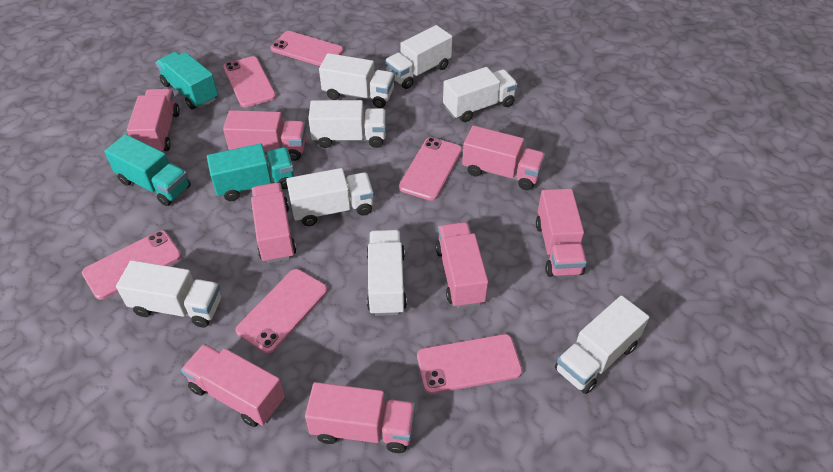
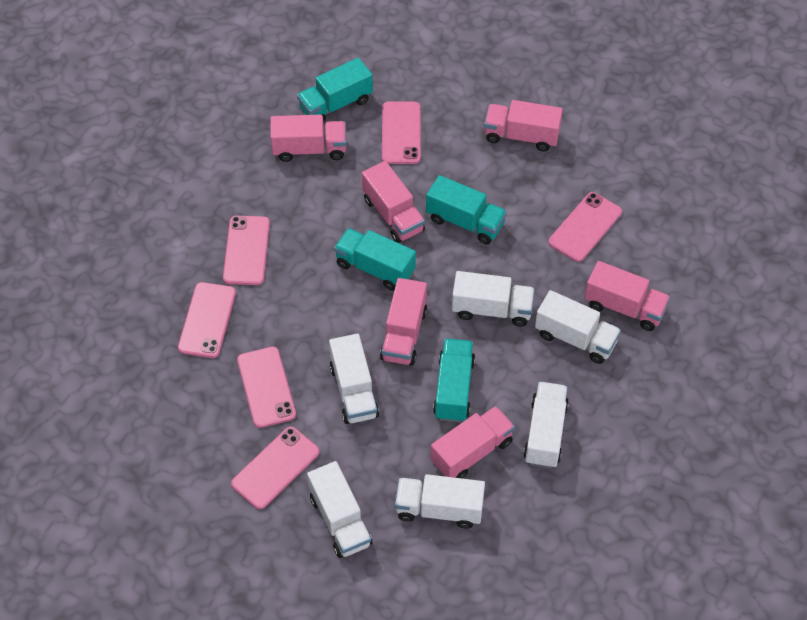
pink truck: [127,89,180,151] [181,344,285,427] [223,110,307,161] [251,183,296,263] [305,382,415,453] [435,222,488,308] [462,126,546,190] [536,189,587,277] = 8 -> [270,114,346,162] [362,161,425,243] [380,278,427,365] [431,406,515,479] [484,100,563,152] [584,261,670,331] = 6
turquoise truck: [104,134,191,206] [156,52,218,109] [207,143,294,201] = 3 -> [297,58,373,123] [334,228,416,291] [426,175,507,244] [433,338,475,422] = 4
white truck: [116,260,221,328] [286,168,374,226] [308,100,386,148] [319,53,395,108] [367,230,407,316] [385,25,452,89] [443,67,518,122] [555,295,649,394] = 8 -> [307,461,372,558] [329,334,379,424] [395,474,485,529] [452,271,535,327] [523,381,569,468] [535,290,621,364] = 6

